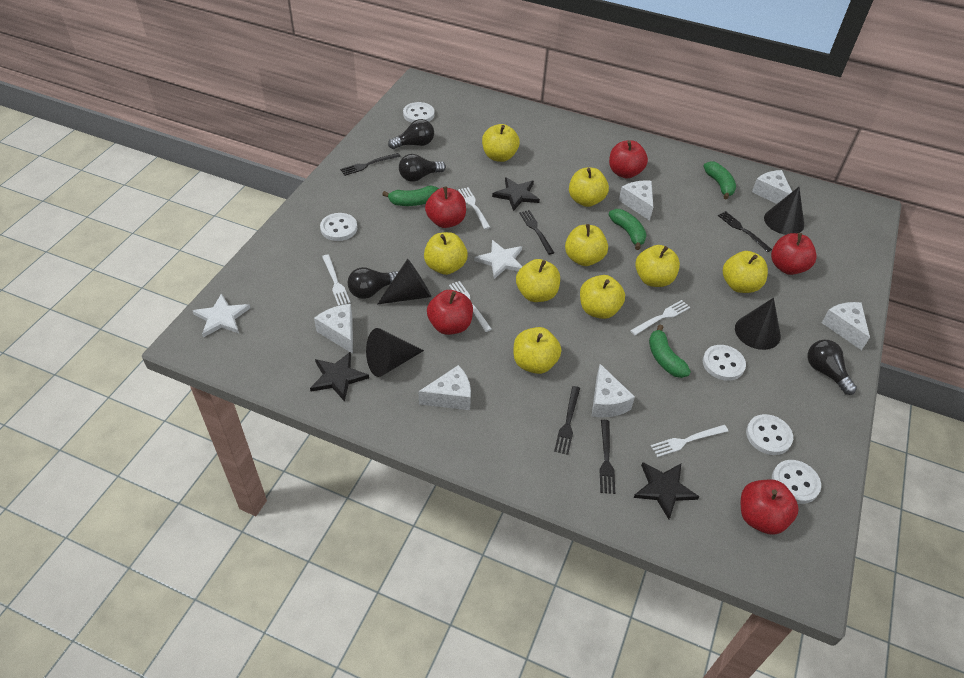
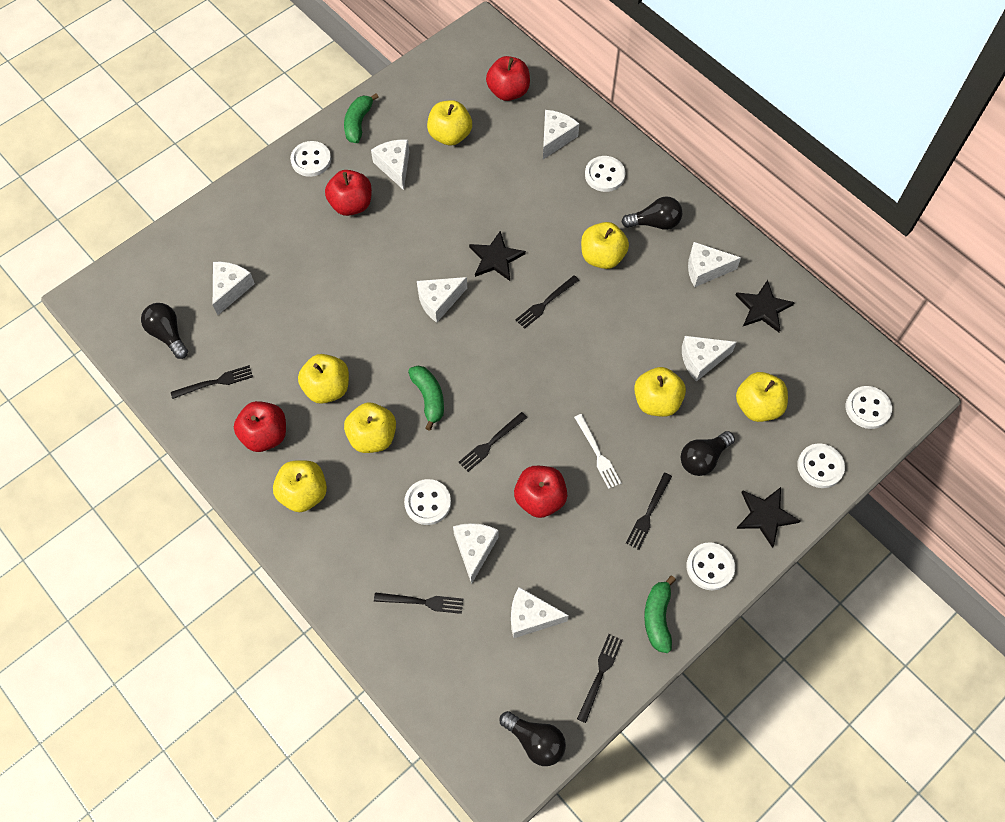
black cone: [366,328,424,377] [377,259,431,305] [735,298,781,350] [764,187,804,235] = 4 -> none = 0
black fork: [340,153,401,176] [519,210,554,255] [554,386,580,455] [600,420,615,494] [718,211,772,252] = 5 -> [171,365,253,399] [374,592,463,614] [459,412,527,472] [515,275,579,329] [577,634,623,723] [626,473,672,550] = 6
green banana: [382,186,439,206] [609,209,646,250] [649,324,691,378] [703,161,736,200] = 4 -> [344,93,379,143] [408,366,444,431] [644,576,676,653] = 3
red apple: [425,187,466,228] [427,290,473,335] [609,140,648,179] [741,480,799,535] [771,233,817,275] = 5 -> [234,401,286,452] [325,170,372,216] [486,56,530,101] [514,466,568,518] = 4
white button: [320,213,357,241] [403,102,435,123] [703,345,746,381] [746,414,793,455] [772,460,821,504] = 5 -> [290,141,331,177] [404,479,451,525] [585,156,625,192] [686,542,735,590] [797,443,845,488] [845,386,892,429] = 6
white cheese: [314,304,353,354] [418,365,471,410] [592,364,635,417] [619,180,653,221] [752,170,792,204] [822,302,870,350] = 6 -> [213,262,255,315] [371,140,409,190] [417,277,467,323] [453,523,499,584] [511,587,569,638] [543,110,579,159] [682,336,737,382] [688,242,741,287] = 8
white fork: [322,255,350,306] [449,281,492,332] [458,187,491,229] [630,300,690,335] [651,425,728,457] = 5 -> [574,414,621,489] = 1
white star: [193,293,250,338] [474,240,523,279] = 2 -> none = 0
yellow apple: [424,232,468,275] [482,124,520,162] [514,327,561,374] [516,259,560,302] [565,224,608,266] [569,168,609,207] [580,275,625,319] [635,245,680,287] [723,251,768,293] = 9 -> [273,460,327,512] [298,354,349,404] [344,402,396,453] [427,100,472,146] [581,222,629,269] [634,367,686,417] [736,372,788,422] = 7

